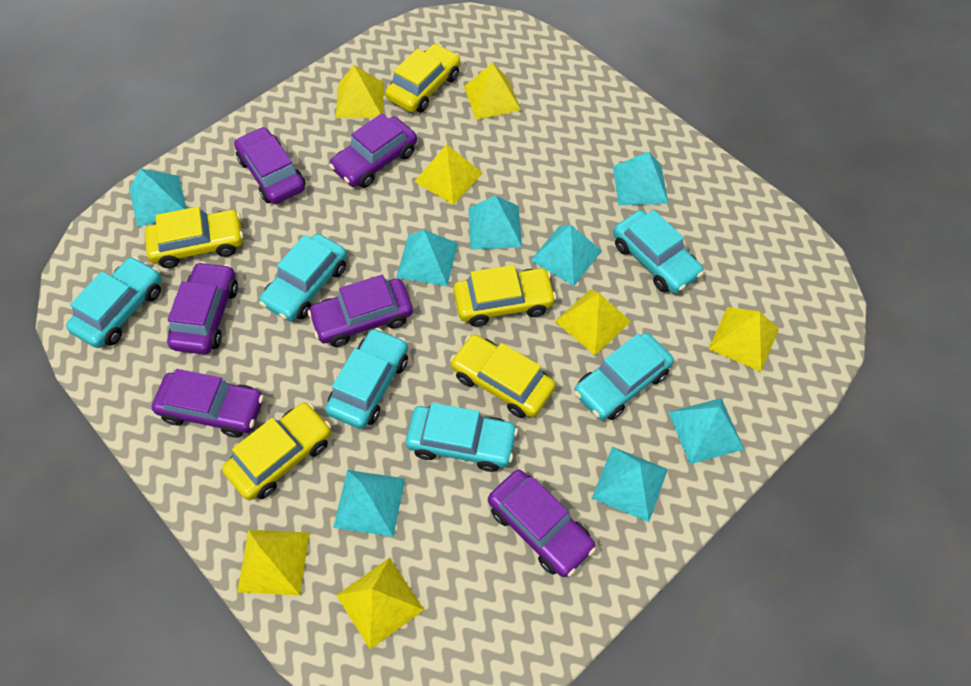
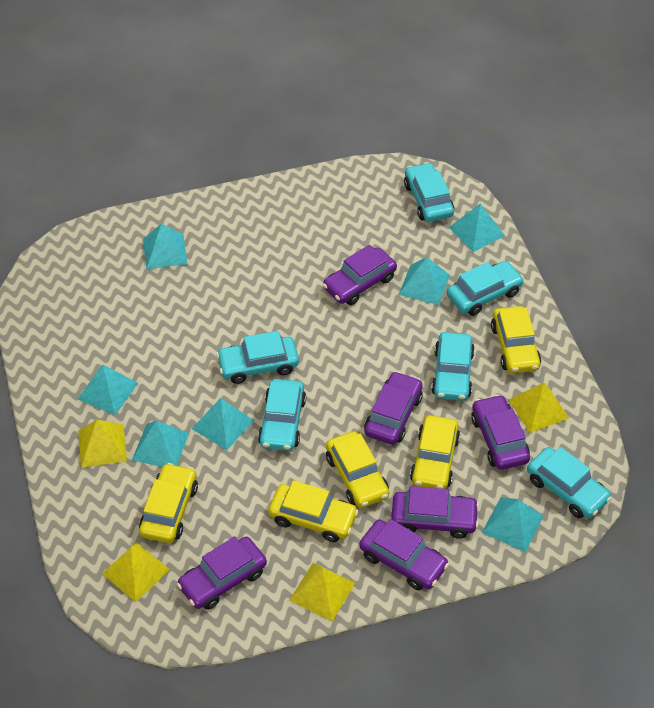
turquoise pyramid: [129,168,187,227] [333,470,405,537] [396,230,458,286] [468,195,522,249] [530,225,602,286] [592,447,668,522] [613,151,668,205] [668,398,744,464] = 8 -> [78,364,138,415] [132,420,189,467] [143,224,187,269] [192,398,254,450] [399,257,450,305] [449,204,505,252] [482,497,544,552] = 7
yellow pyramid: [237,530,309,595] [335,65,384,118] [336,558,424,649] [414,144,483,205] [464,63,521,120] [555,289,631,355] [709,307,779,372] = 7 -> [78,420,127,468] [102,542,170,602] [289,563,355,621] [509,383,569,433] = 4

